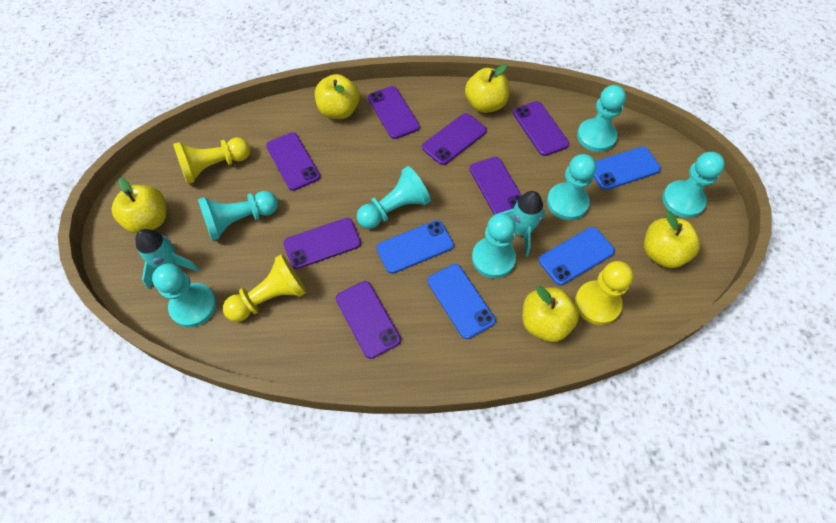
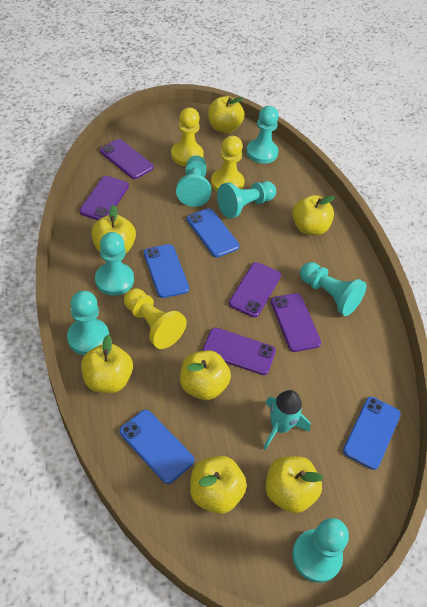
purple phone: [266,132,320,191] [284,218,361,269] [336,281,401,359] [368,86,420,139] [422,113,487,165] [469,157,522,215] [513,101,569,156] = 7 -> [79,176,129,220] [100,139,154,179] [203,327,276,375] [229,262,281,317] [271,293,321,352] = 5
turquoise rocket: [135,229,200,289] [501,191,545,256] = 2 -> [263,390,311,450] = 1
yellow apple: [112,178,166,234] [315,74,360,119] [465,64,509,113] [522,286,579,342] [644,211,700,268] = 5 -> [81,335,133,393] [91,205,136,253] [180,350,231,400] [190,456,247,514] [208,96,245,133] [265,456,323,513] [292,195,335,235] = 7

